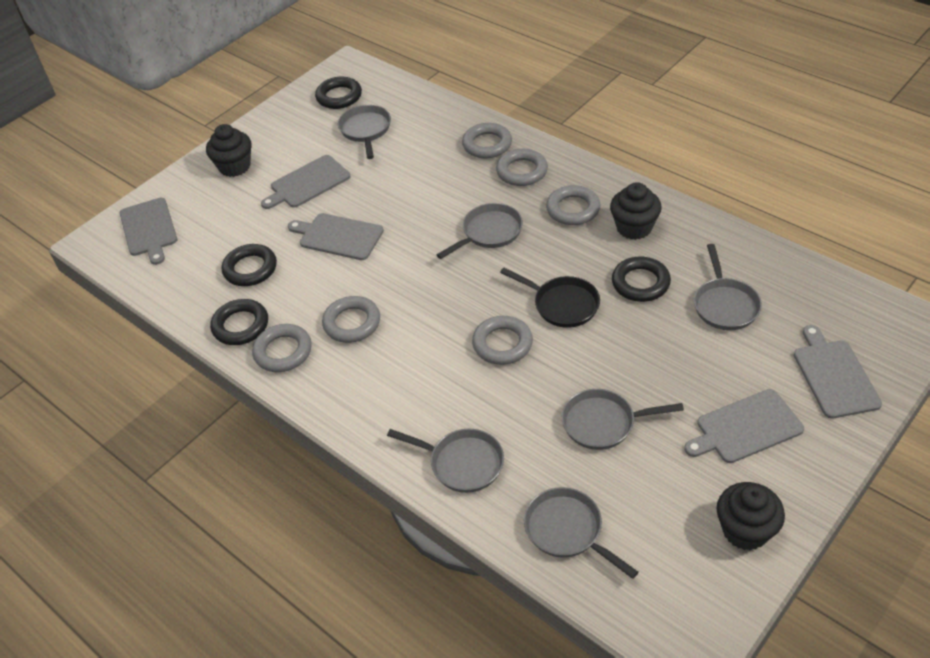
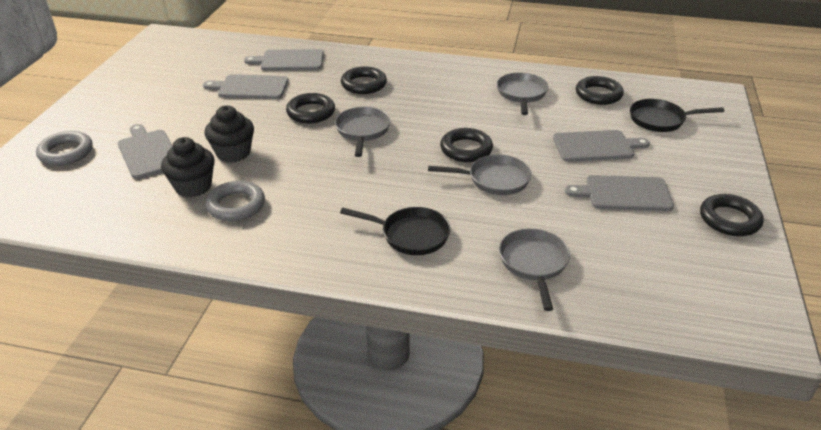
black cupcake: [206,124,251,177] [610,182,662,240] [716,482,785,550] = 3 -> [161,137,215,197] [204,105,254,163] = 2
black pan: [500,268,600,328] = 1 -> [340,207,451,255] [630,99,724,132] = 2
black ring: [210,299,268,345] [222,244,277,286] [315,77,362,109] [612,257,671,302] = 4 -> [286,93,335,123] [341,66,387,94] [440,128,493,162] [576,76,624,105] [700,194,764,236] = 5
grey pan: [338,105,391,159] [387,429,504,493] [437,203,523,259] [524,487,638,579] [562,389,684,450] [694,244,762,330] = 6 -> [335,107,390,157] [428,155,532,195] [497,73,548,115] [499,229,570,311] = 4
grey ring: [252,324,312,372] [322,296,380,343] [462,123,512,158] [472,316,533,365] [496,149,548,186] [546,185,600,225] = 6 -> [36,131,93,166] [206,181,265,222] = 2

